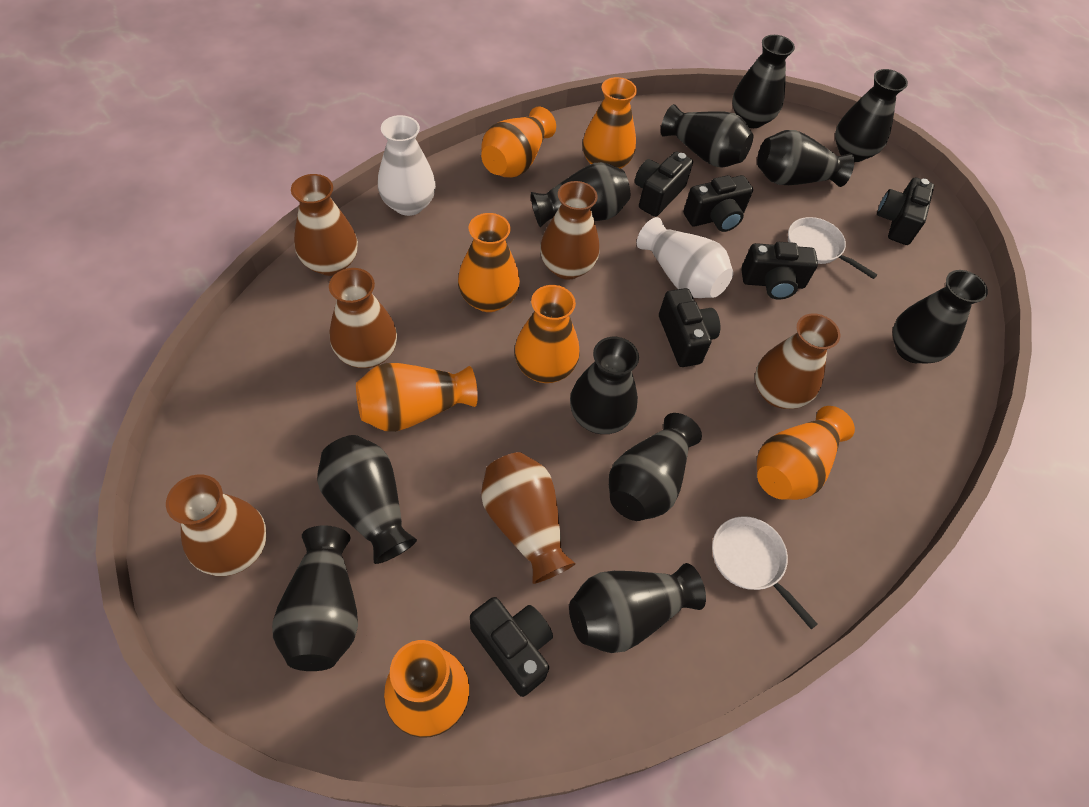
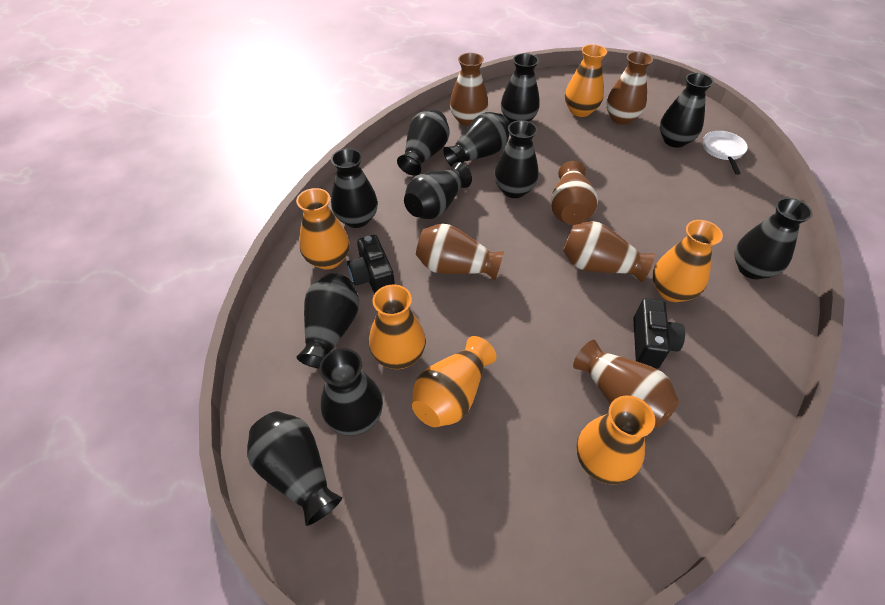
black camera: [470,597,553,697] [635,151,693,217] [659,288,720,367] [683,175,753,232] [741,242,818,299] [877,177,934,245] = 6 -> [347,235,395,294] [633,298,685,369] = 2
orange vase: [356,363,478,432] [384,640,470,738] [458,213,520,312] [481,107,556,178] [514,285,580,383] [582,77,637,169] [757,406,855,500] = 7 -> [296,188,350,270] [369,285,426,369] [412,336,496,427] [565,44,607,117] [577,395,655,485] [653,220,723,302] = 6
white pan: [712,516,818,629] [788,217,878,279] = 2 -> [703,131,748,175] = 1
white vase: [378,115,436,216] [637,217,733,298] = 2 -> none = 0

